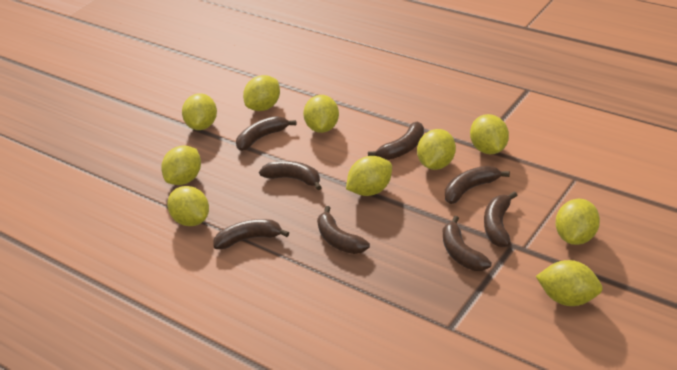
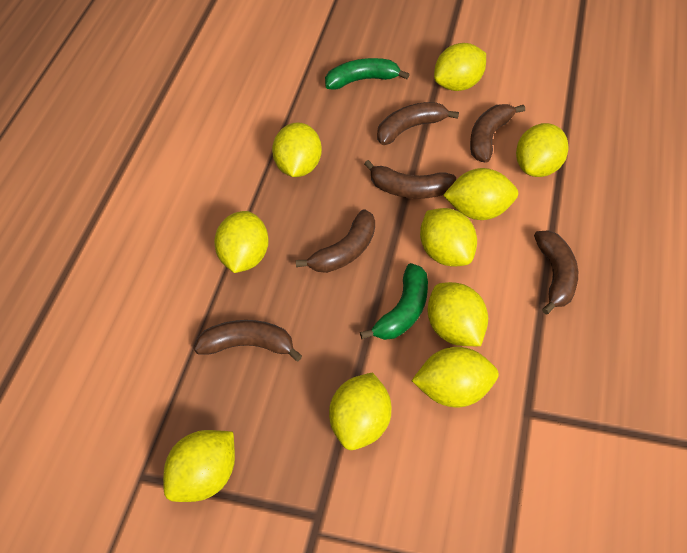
brown banana: [214,219,289,249] [236,116,297,151] [259,161,322,190] [317,206,370,254] [368,121,424,160] [443,216,492,271] [445,166,510,204] [484,191,517,247] = 8 -> [194,320,302,362] [296,209,375,273] [364,160,456,199] [377,102,459,145] [470,104,525,163] [534,230,578,315] = 6
green banana: none = 0 -> [325,58,410,90] [360,263,428,340] = 2

